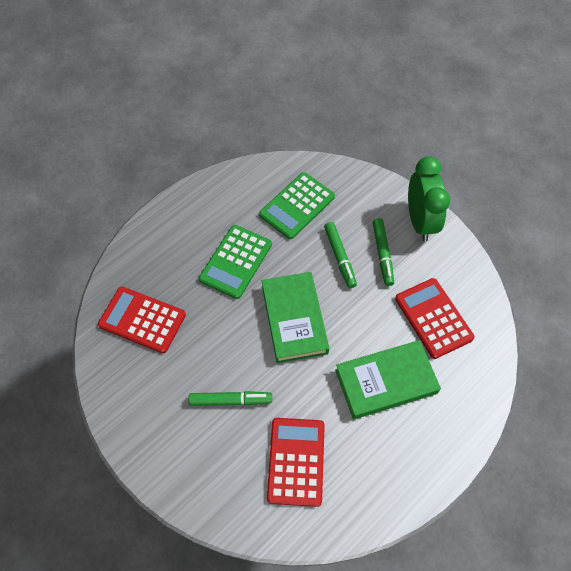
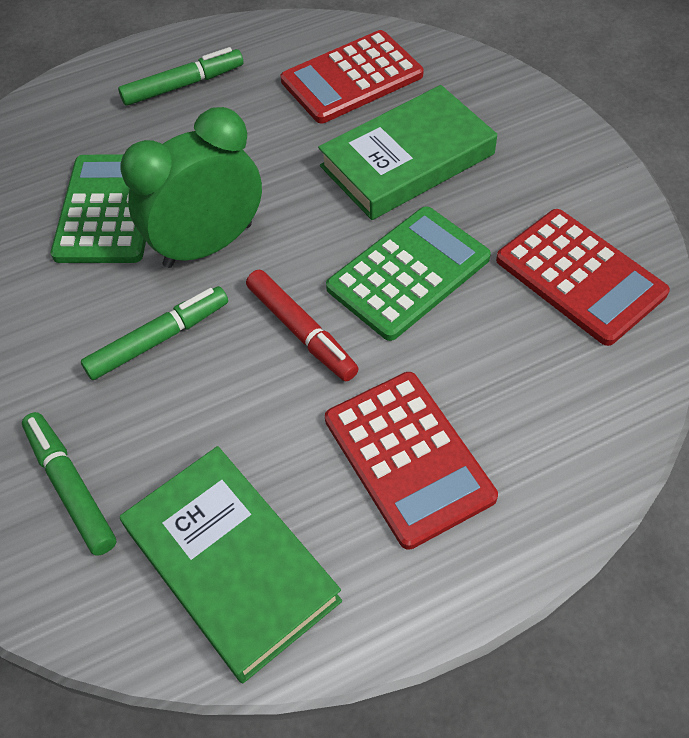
red marker: none = 0 -> [246,270,359,381] = 1

